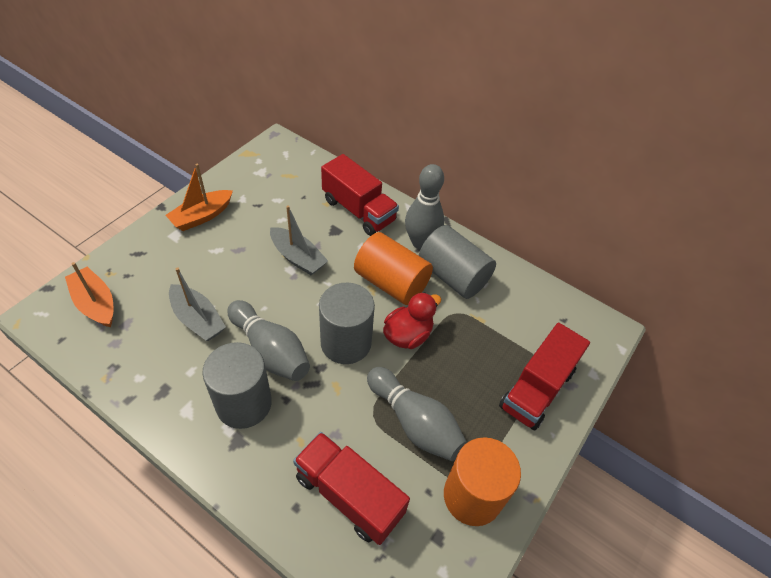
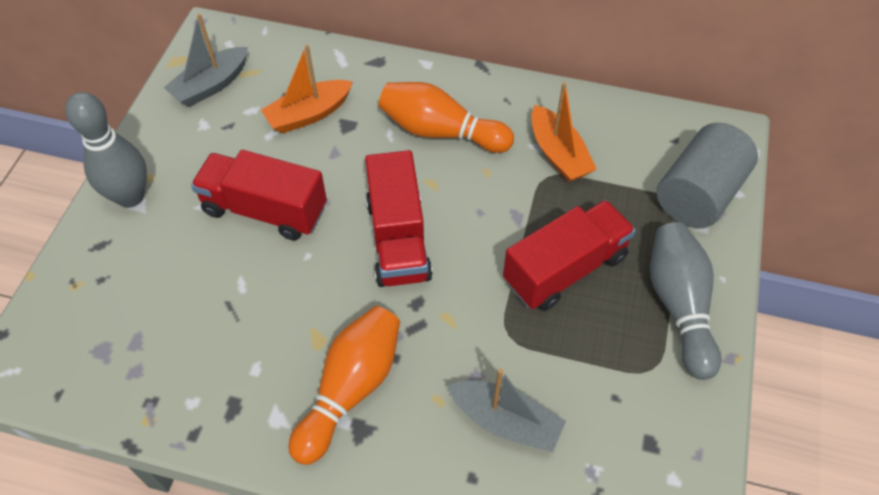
grey bowling pin: [227,300,310,381] [367,367,467,461] [405,164,444,249] = 3 -> [65,92,147,208] [650,222,721,380] = 2
grey cylinder: [202,342,272,429] [319,283,375,364] [419,225,496,299] = 3 -> [657,123,758,228] = 1
orange bowling pin: none = 0 -> [289,306,400,465] [378,82,514,153] = 2
orange cylinder: [354,232,433,305] [444,437,521,526] = 2 -> none = 0
red duck: [383,292,441,349] = 1 -> none = 0

